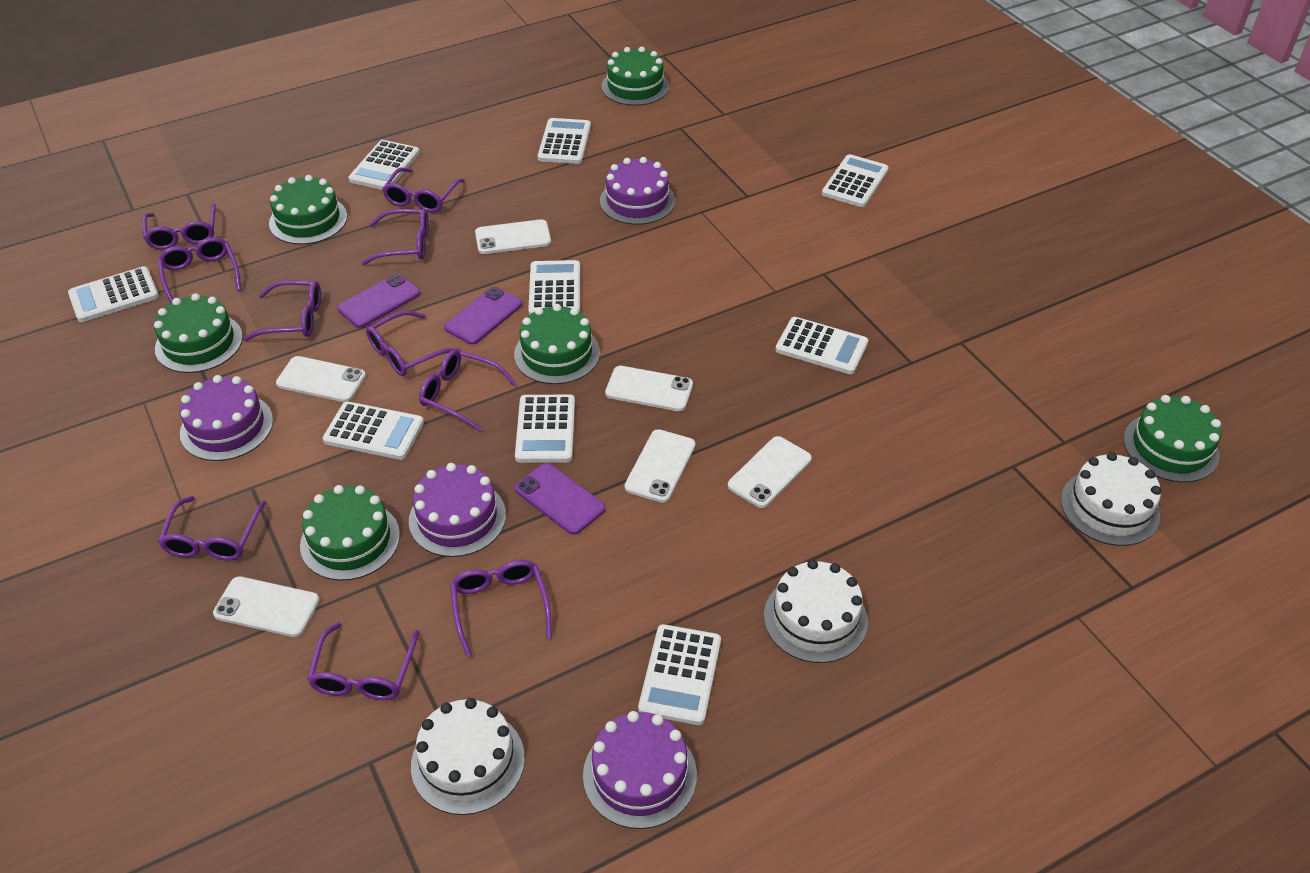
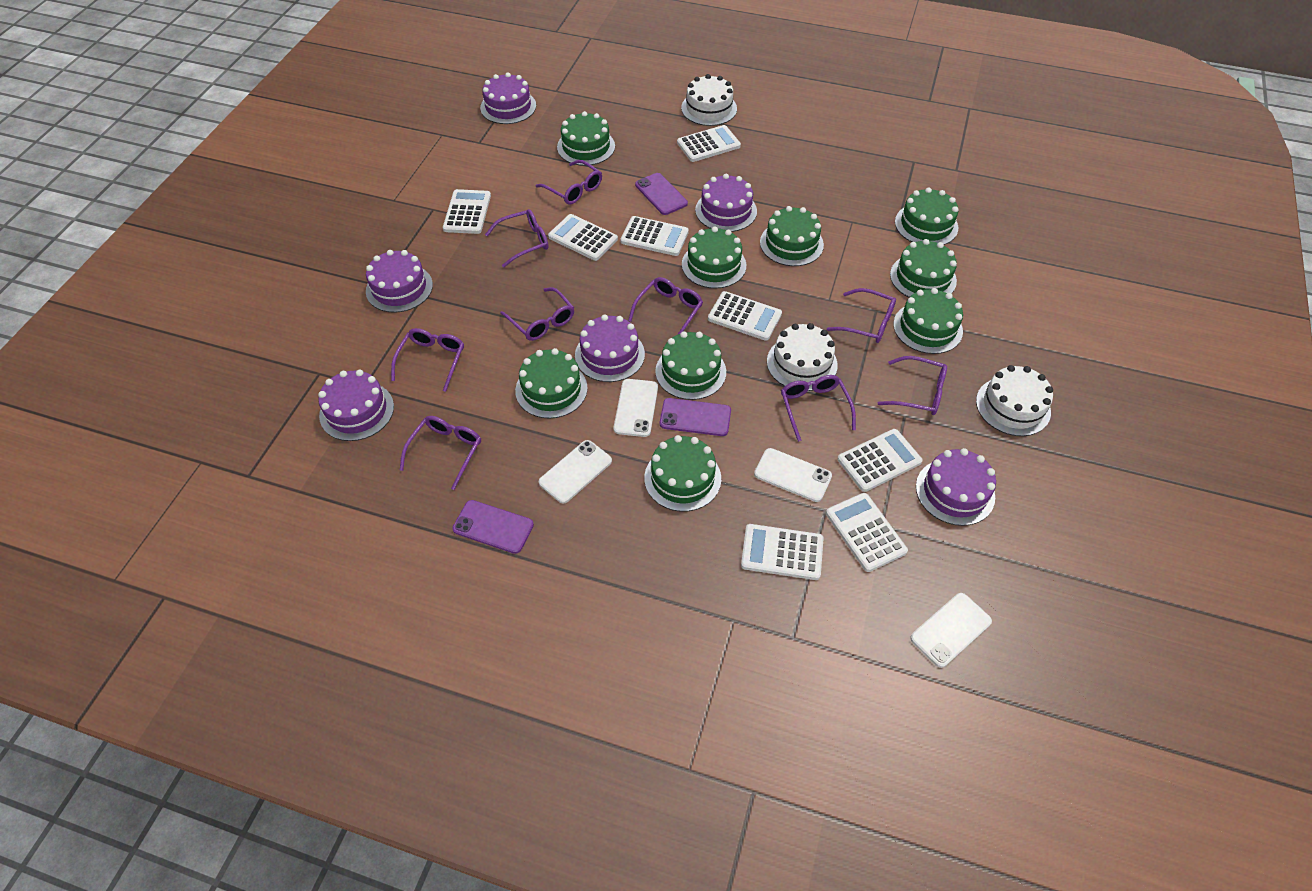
green cake: [154,293,243,373] [269,175,347,245] [300,485,400,581] [514,304,600,384] [602,47,669,106] [1123,395,1221,483] = 6 -> [515,348,588,419] [557,111,615,166] [644,435,721,512] [655,331,726,400] [682,226,746,288] [760,206,824,266] [890,239,957,297] [893,288,963,354] [895,187,959,245] = 9
purple cake: [180,375,273,461] [409,463,506,557] [583,711,697,829] [600,157,675,225] = 4 -> [318,370,394,441] [366,250,433,313] [480,72,536,124] [575,314,645,382] [695,174,757,232] [916,448,996,526] = 6
purple glasses: [142,204,216,250] [158,237,241,303] [158,496,266,560] [244,280,321,341] [307,622,419,700] [361,208,429,265] [366,311,461,376] [382,167,465,213] [419,350,517,431] [450,560,552,657] = 10 -> [391,328,464,392] [400,416,481,490] [485,209,549,268] [500,287,574,341] [535,160,602,205] [628,277,703,335] [781,375,856,442] [827,288,896,343] [878,356,947,415] = 9
white calculator: [68,266,159,322] [323,402,424,460] [348,140,420,190] [515,395,575,463] [528,260,580,315] [538,118,591,164] [638,624,721,725] [776,317,868,374] [822,154,889,207] = 9 -> [443,189,491,234] [548,214,618,261] [620,216,689,256] [677,125,741,162] [708,291,782,341] [741,524,824,580] [826,493,908,572] [837,429,923,492] = 8
white phone: [213,576,320,637] [276,356,366,402] [475,219,551,254] [605,366,693,411] [624,429,695,503] [728,436,812,508] = 6 -> [539,440,612,504] [614,379,658,437] [754,448,832,502] [910,593,992,668] = 4

